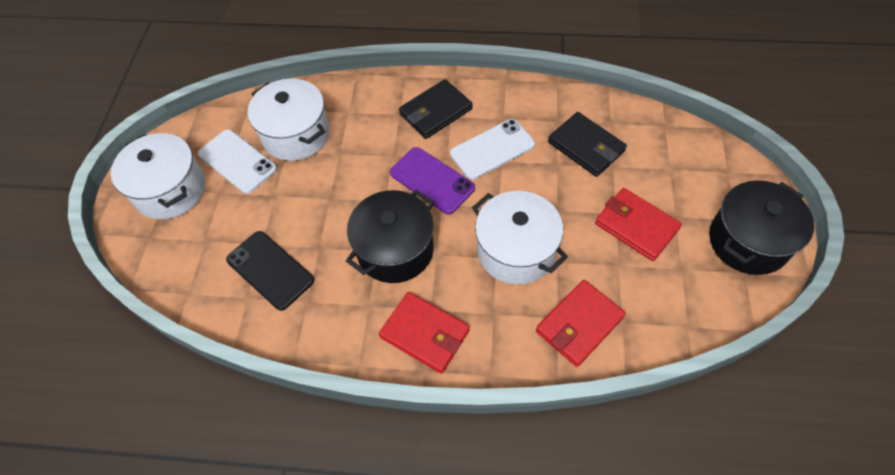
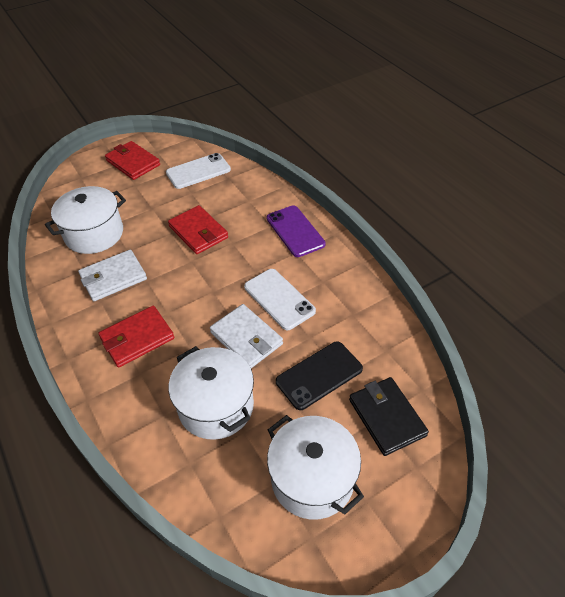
black pot: [346,190,434,283] [709,180,814,275] = 2 -> none = 0
black wallet: [399,79,472,139] [548,112,627,177] = 2 -> [349,377,429,456] = 1
white wallet: none = 0 -> [78,250,147,301] [210,304,283,368] = 2

